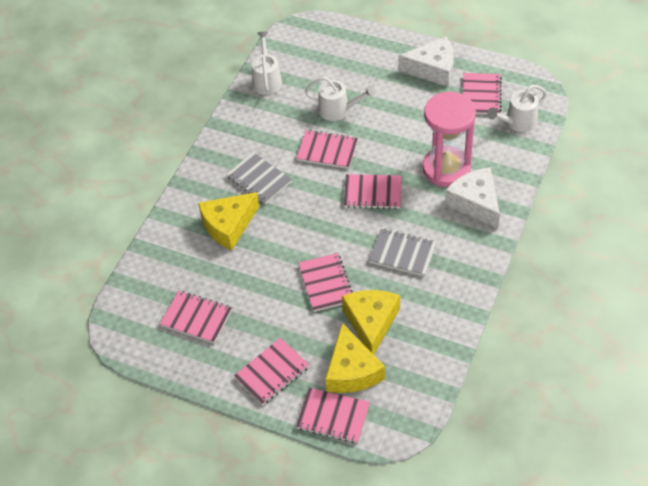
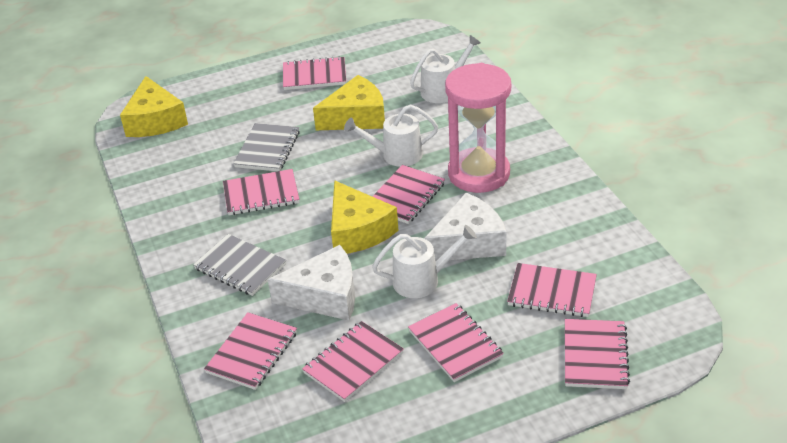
pink notebook: [160,291,232,343] [234,338,309,405] [296,130,358,169] [296,388,370,443] [298,253,352,312] [344,174,402,209] [463,73,502,115] = 7 -> [204,312,297,390] [223,169,299,215] [283,56,346,90] [302,321,404,402] [372,165,445,224] [408,303,504,382] [507,263,597,317] [565,319,630,389] = 8

